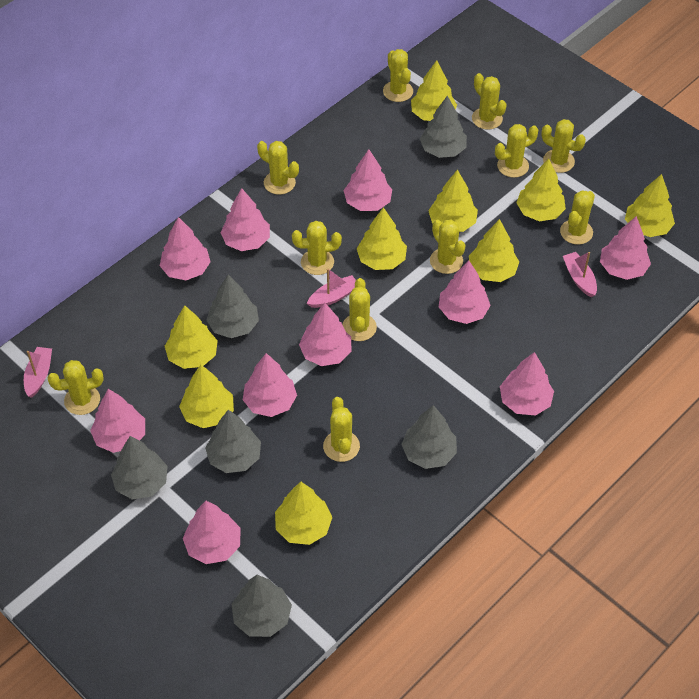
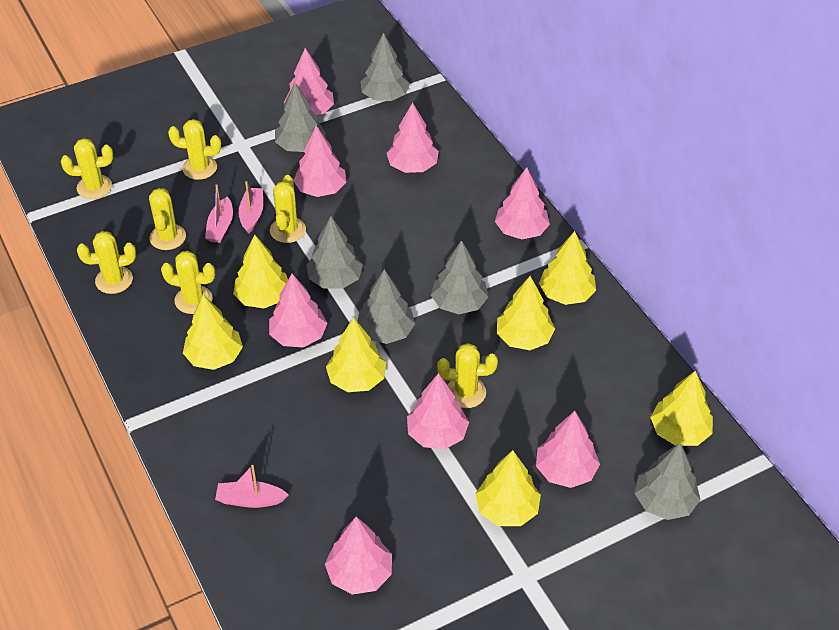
pink tree: [90,389,145,453] [160,217,211,280] [183,501,241,564] [220,188,270,251] [243,353,297,417] [299,303,351,366] [344,149,392,211] [439,260,491,324] [500,352,554,415] [600,216,651,280] = 10 -> [269,274,328,348] [284,48,334,115] [293,126,346,197] [325,517,392,595] [387,102,439,173] [407,373,469,449] [495,167,550,239] [536,411,600,488] = 8
yellow cactus: [47,360,104,415] [257,141,299,195] [292,221,342,275] [323,397,360,462] [342,278,377,341] [383,49,413,102] [430,220,466,274] [472,73,507,130] [495,124,538,178] [541,119,586,173] [560,190,595,245] = 11 -> [61,138,113,199] [77,231,136,294] [149,188,186,250] [161,251,215,314] [168,119,221,180] [270,175,306,243] [437,343,498,408] = 7
yellow tree: [165,305,218,369] [179,365,234,428] [275,482,333,545] [357,207,407,270] [411,60,457,121] [428,170,478,232] [469,219,519,282] [516,159,566,221] [625,174,675,237] = 9 -> [183,295,243,370] [233,235,288,308] [326,317,386,392] [475,450,541,526] [497,276,555,350] [539,231,596,305] [650,371,713,446] = 7

